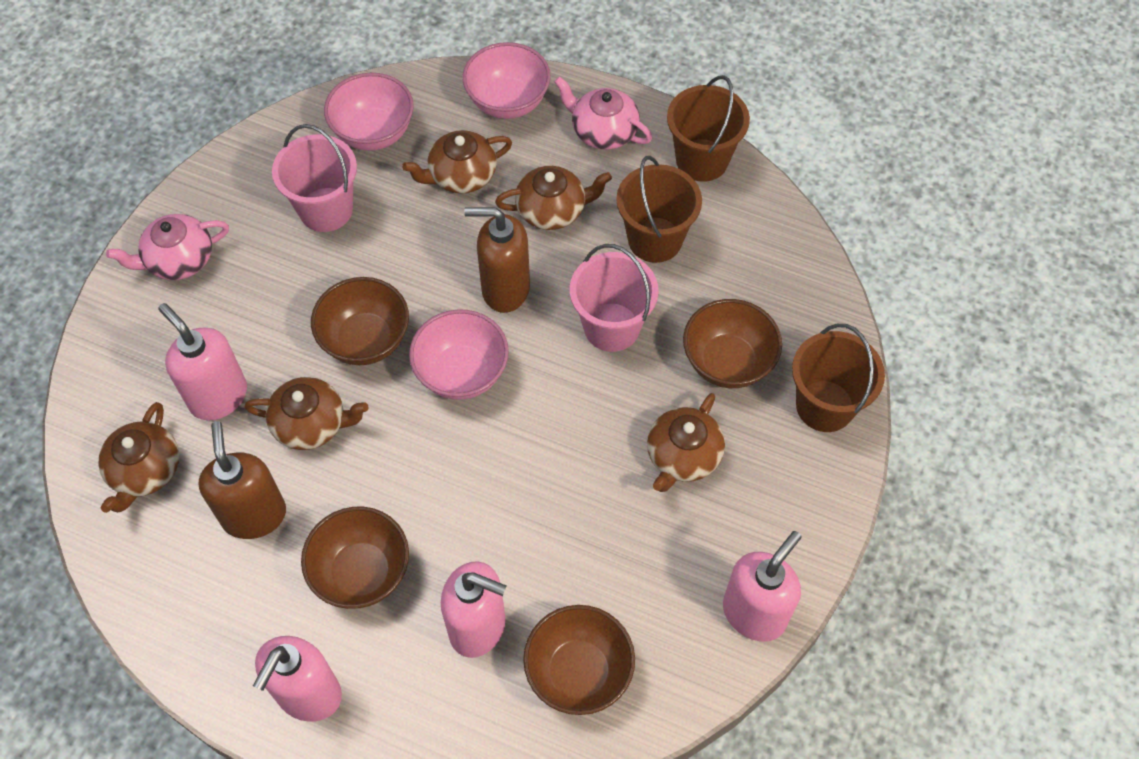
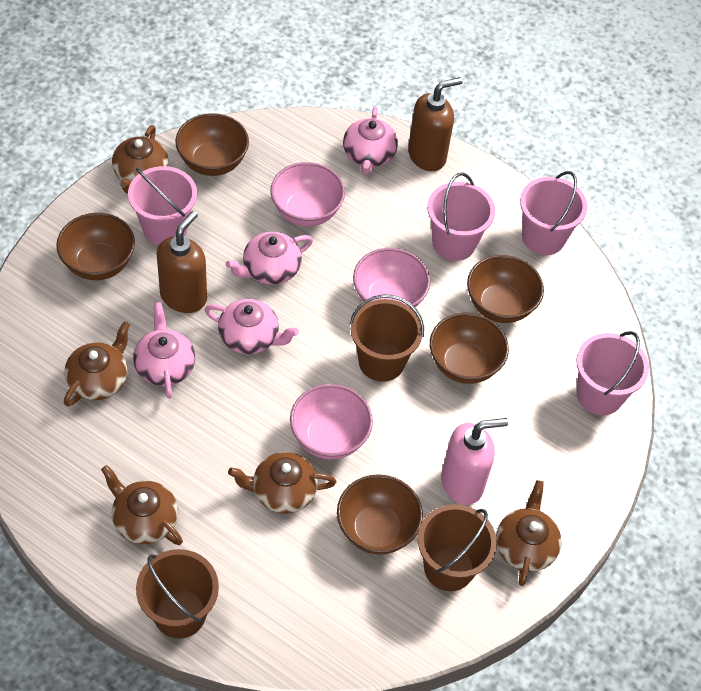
brown bowl: [301,507,409,609] [311,277,409,365] [523,605,635,715] [683,299,782,388] = 4 -> [56,213,135,280] [175,113,249,176] [337,474,423,555] [430,313,509,384] [467,255,544,323] = 5
pink bucket: [272,124,357,232] [570,244,659,352] = 2 -> [128,166,197,246] [427,172,495,261] [520,171,587,255] [576,331,649,415] = 4
pink soap dispenser: [158,303,247,421] [253,636,342,722] [441,561,506,658] [723,531,802,641] = 4 -> [441,418,508,505] = 1
pink teapot: [106,214,229,280] [554,76,652,150] = 2 -> [133,302,195,399] [205,299,299,354] [226,231,313,285] [343,107,398,175] = 4

